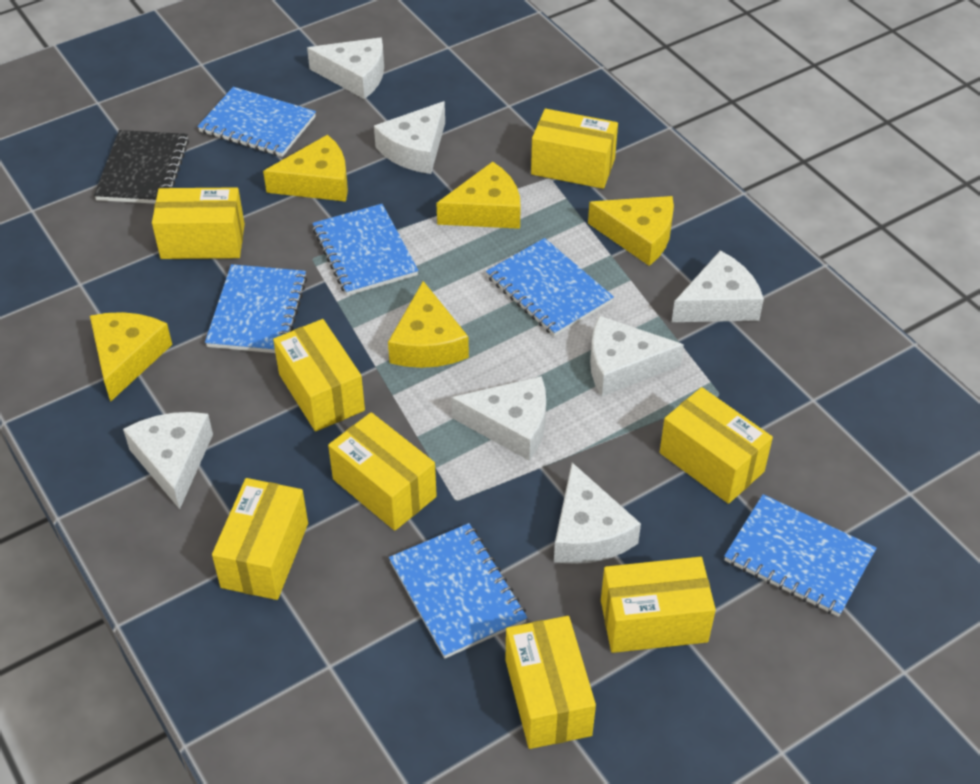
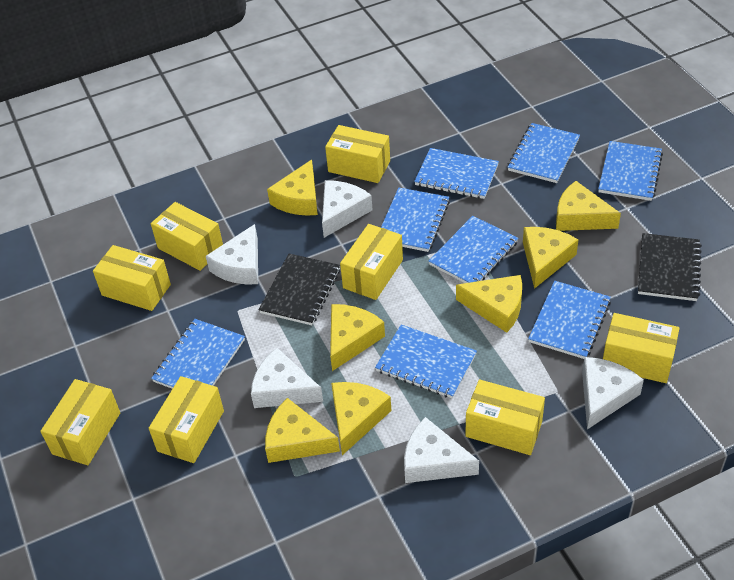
black notebook: [94,130,189,204] = 1 -> [259,254,340,325] [638,233,702,301] = 2
blue notebook: [198,87,316,157] [205,264,307,353] [313,204,418,296] [389,523,527,659] [486,238,614,337] [724,494,876,617] = 6 -> [151,319,245,389] [375,324,477,398] [381,187,450,252] [414,148,499,199] [428,216,518,283] [508,123,580,183] [528,281,611,359] [598,141,663,201] = 8
white cheese: [123,412,213,509] [307,37,384,99] [374,101,445,174] [451,376,546,461] [554,463,641,564] [590,316,684,397] [672,250,764,322] = 7 -> [206,224,258,284] [251,348,323,408] [322,180,372,238] [404,417,479,483] [582,357,644,429] = 5
yellow cheese: [90,312,172,402] [263,135,348,202] [388,281,469,368] [436,162,521,229] [588,196,674,266] = 5 -> [265,398,340,463] [267,160,318,215] [330,304,385,371] [331,382,392,455] [456,275,522,333] [523,227,579,289] [556,181,621,231] = 7

